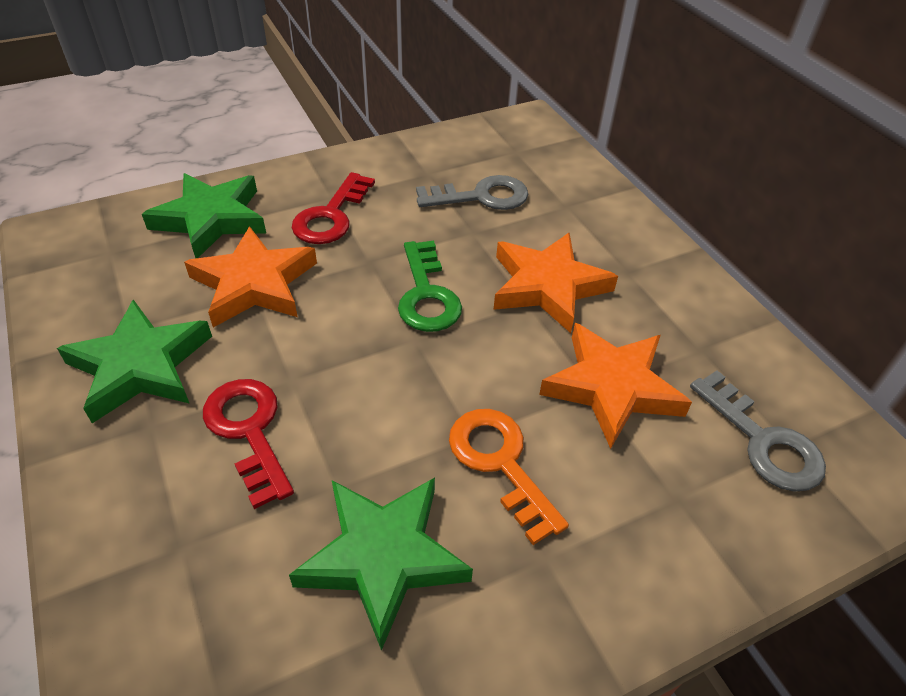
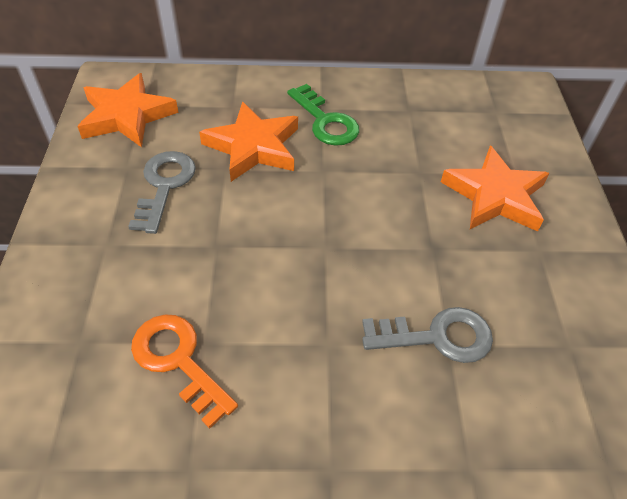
green star: [57,299,212,423] [142,173,266,258] [289,478,473,651] = 3 -> none = 0
red key: [203,379,294,509] [292,172,375,244] = 2 -> none = 0

